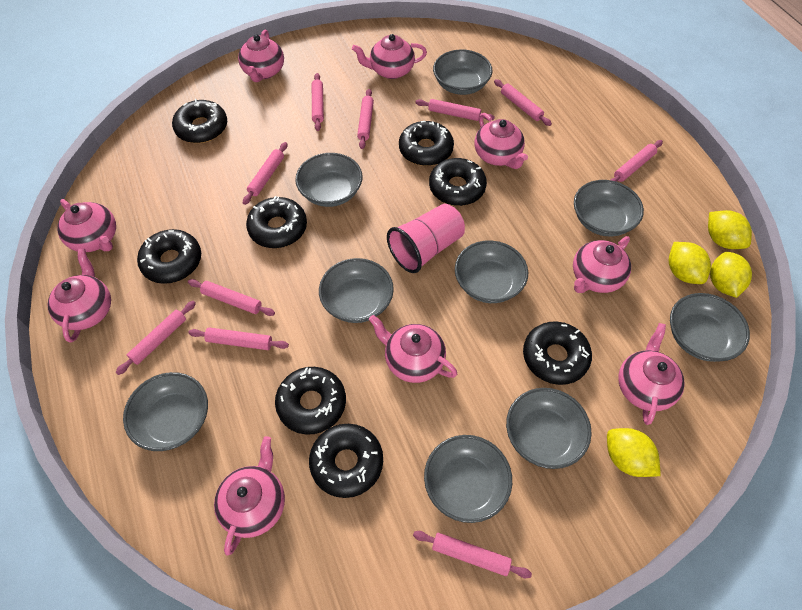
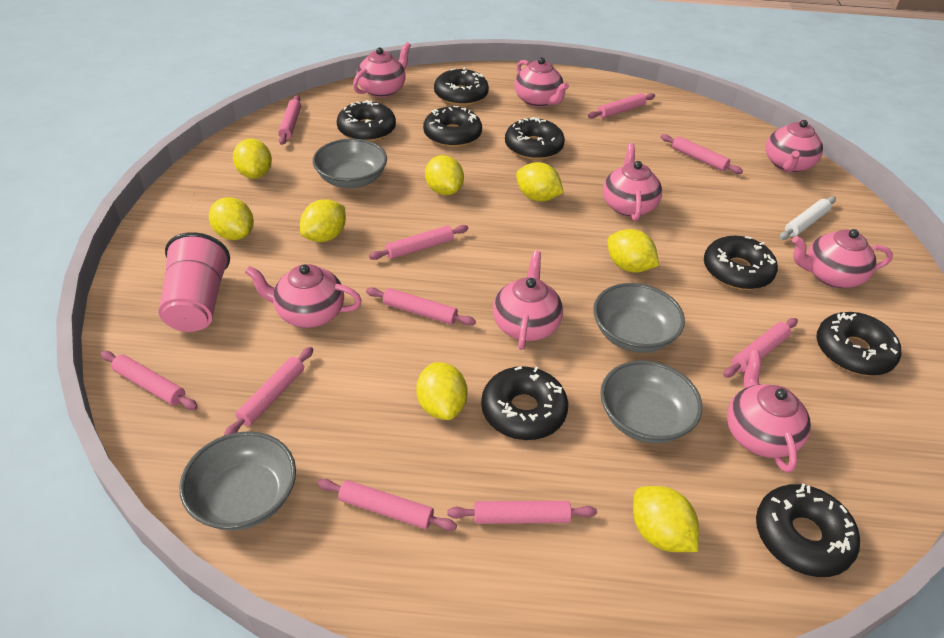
grey bowl: [123,372,208,451] [295,153,363,207] [319,258,394,323] [424,435,512,523] [433,49,492,95] [455,240,528,303] [506,388,592,469] [574,180,644,236] [670,293,750,362] = 9 -> [179,431,296,531] [313,139,387,188] [593,283,685,353] [600,361,702,443] = 4
pink teapot: [47,249,111,343] [57,199,116,252] [214,436,285,556] [238,29,284,82] [352,34,427,79] [369,315,457,383] [474,113,528,169] [573,236,631,293] [618,323,685,425] = 9 -> [245,264,362,328] [353,42,411,98] [493,251,563,350] [514,57,569,107] [603,143,662,221] [727,350,811,473] [766,120,823,173] [792,229,893,288] = 8
white rolling pin: none = 0 -> [780,196,836,240] = 1
yellow lemon: [607,428,661,477] [669,242,711,284] [708,210,752,249] [710,252,752,298] = 4 -> [209,197,254,240] [233,139,272,179] [300,199,346,242] [416,362,468,420] [425,155,464,196] [516,162,564,202] [607,229,659,273] [633,486,699,552] = 8

